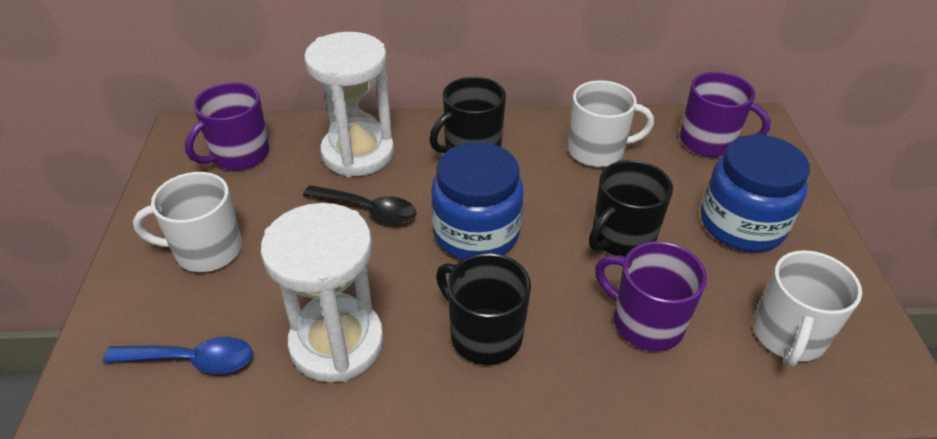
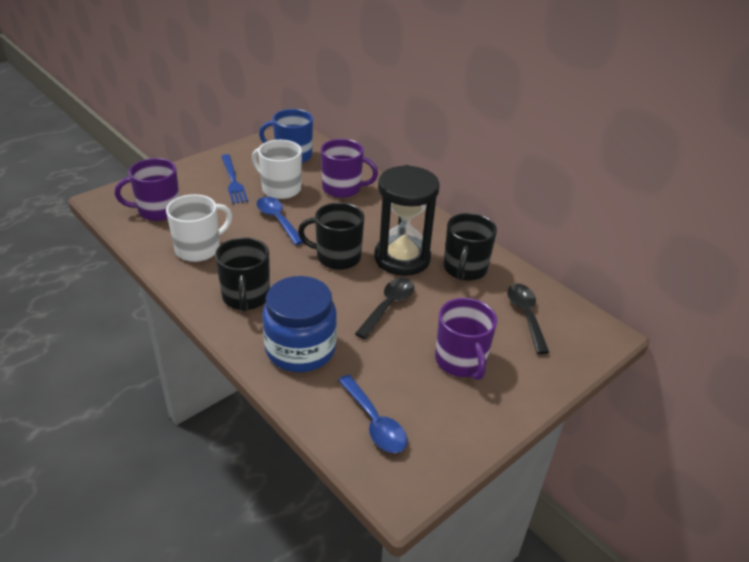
black hourglass: none = 0 -> [374,165,439,276] = 1
black spoon: [303,185,417,224] = 1 -> [355,278,414,339] [507,283,550,354] = 2
blue fork: none = 0 -> [221,154,248,204] = 1
blue jar: [431,142,523,260] [701,135,810,252] = 2 -> [262,276,337,372] = 1
blue mug: none = 0 -> [259,109,313,163] = 1
blue spoon: [103,336,252,374] = 1 -> [256,197,303,245] [338,375,407,453] = 2
white hourglass: [261,203,384,382] [304,32,394,177] = 2 -> none = 0
white mug: [133,172,242,272] [568,80,654,167] [753,250,862,367] = 3 -> [166,194,232,262] [252,140,302,199] = 2

